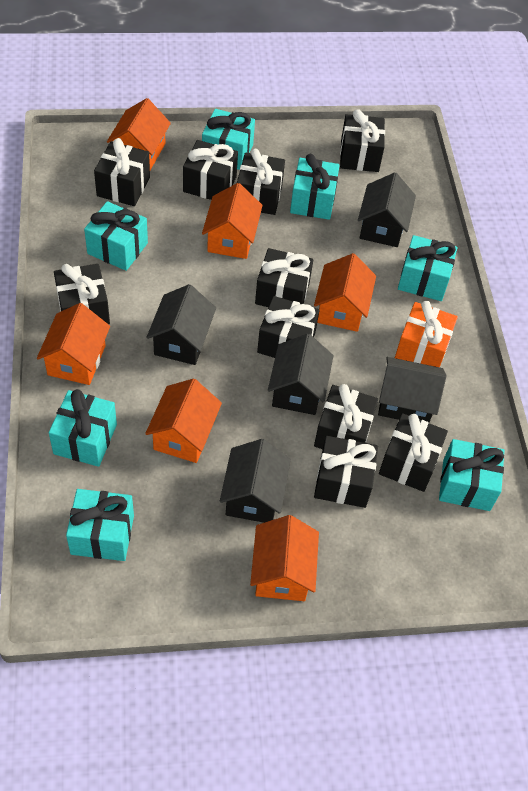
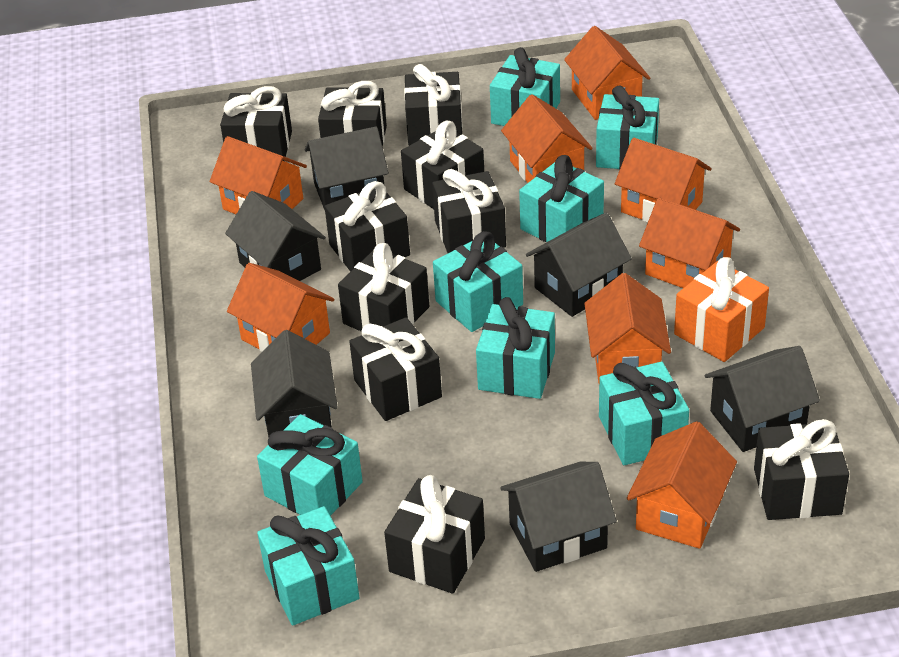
black house: [146,284,216,365] [220,439,291,523] [268,334,334,415] [358,173,416,247] [378,357,446,423] = 5 -> [225,191,326,281] [251,330,338,437] [305,127,389,210] [500,462,617,572] [526,213,632,317] [705,346,820,452] = 6
orange house: [37,303,110,385] [107,98,171,170] [145,379,222,463] [202,183,263,259] [250,515,319,601] [314,253,376,332] = 6 -> [210,136,307,214] [227,263,334,352] [501,94,593,183] [564,26,650,120] [584,273,671,383] [615,138,712,223] [627,421,737,549] [639,197,740,288] = 8
turquoise gift: [49,389,117,467] [66,489,134,561] [84,201,148,271] [202,109,255,170] [290,154,340,220] [398,235,458,301] [439,439,505,511] = 7 -> [257,414,363,516] [257,506,359,626] [433,231,523,332] [476,297,555,399] [490,47,560,126] [519,155,604,242] [596,86,659,169] [599,362,689,465] = 8

